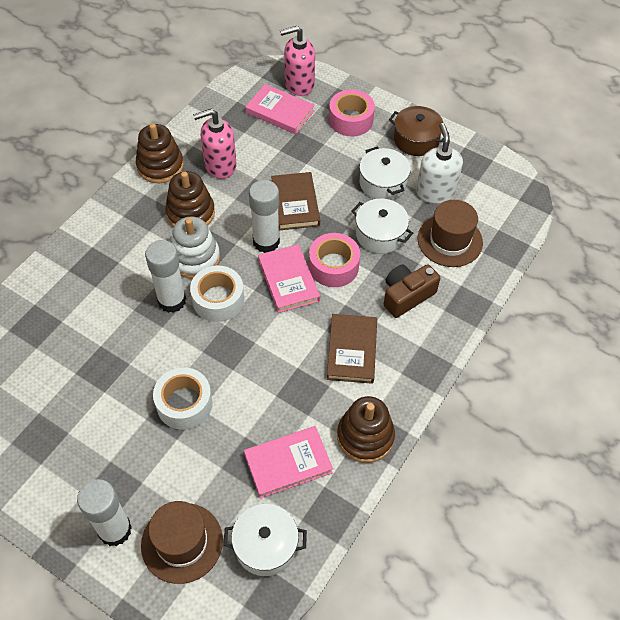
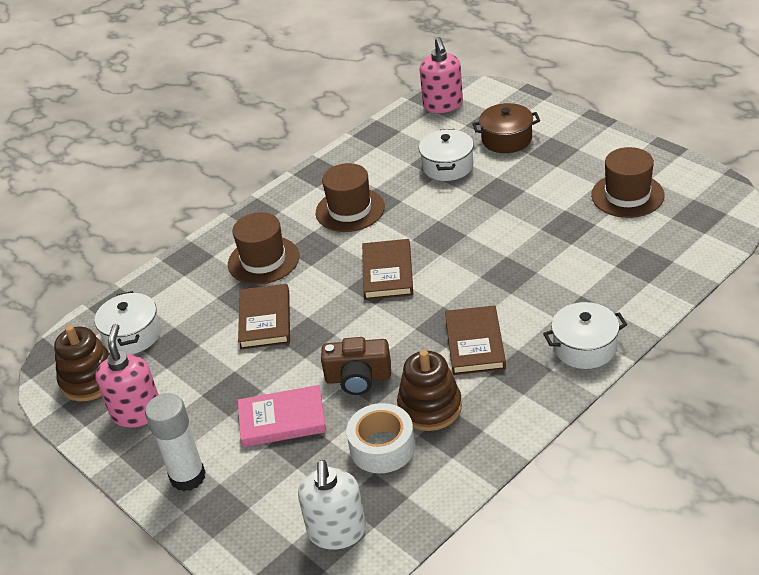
brown book: [271,172,320,230] [327,314,377,384] = 2 -> [238,284,290,350] [362,239,413,300] [445,305,506,375] = 3
brown hat: [141,501,223,584] [418,200,483,267] = 2 -> [228,212,299,285] [316,163,385,232] [591,147,664,218] = 3
brown stacking toy: [136,123,184,183] [165,171,215,227] [337,396,395,463] = 3 -> [54,325,110,401] [397,350,462,431] = 2
pink book: [244,426,333,499] [245,84,315,134] [258,244,320,313] = 3 -> [238,385,327,447] = 1
pink tape: [309,233,360,287] [329,89,375,136] = 2 -> none = 0
white glue stick: [77,479,132,546] [145,240,186,313] [249,180,280,253] = 3 -> [145,393,205,491] = 1
white stacking toy: [171,216,220,279] = 1 -> none = 0
white tape: [153,368,213,429] [190,266,244,322] = 2 -> [346,403,415,473] = 1

